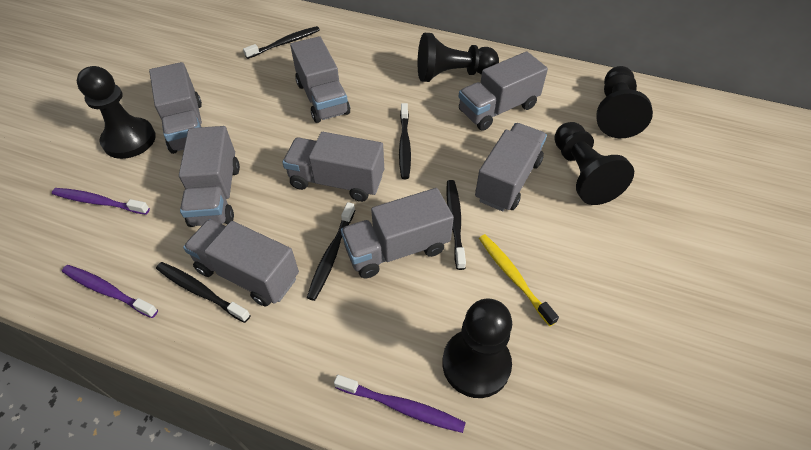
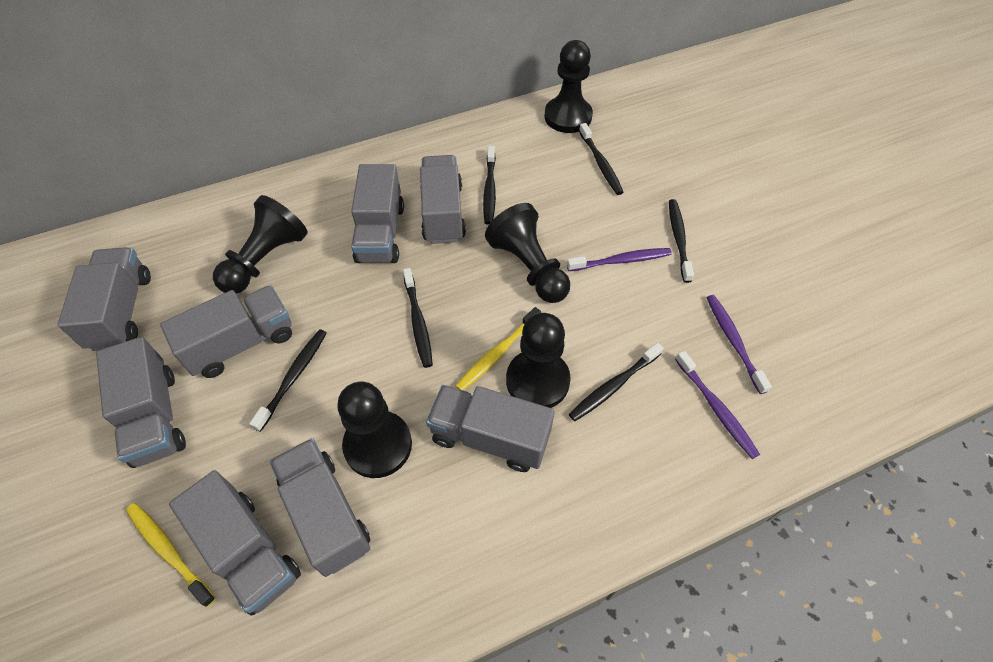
black toothbrush: [156,262,251,323] [243,26,320,59] [307,202,355,301] [399,103,411,179] [446,180,466,270] = 5 -> [249,329,327,432] [403,268,433,368] [483,146,496,225] [569,343,663,421] [579,123,624,195] [669,199,694,283] = 6
yellow toothbrush: [479,234,559,326] = 1 -> [126,503,216,607] [455,307,541,391] = 2

